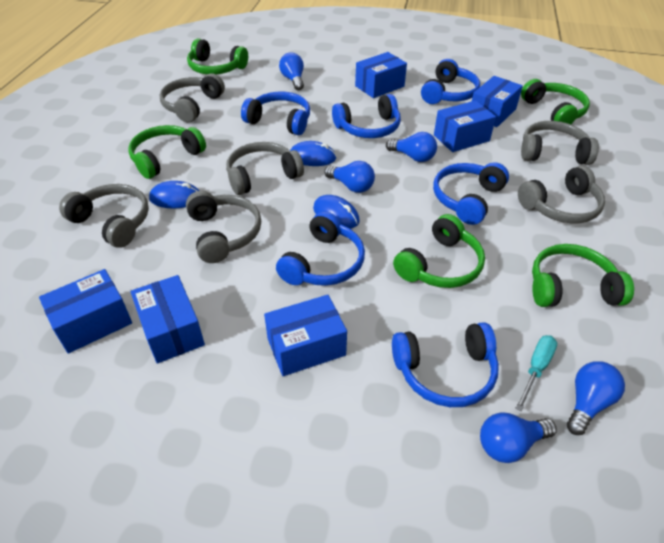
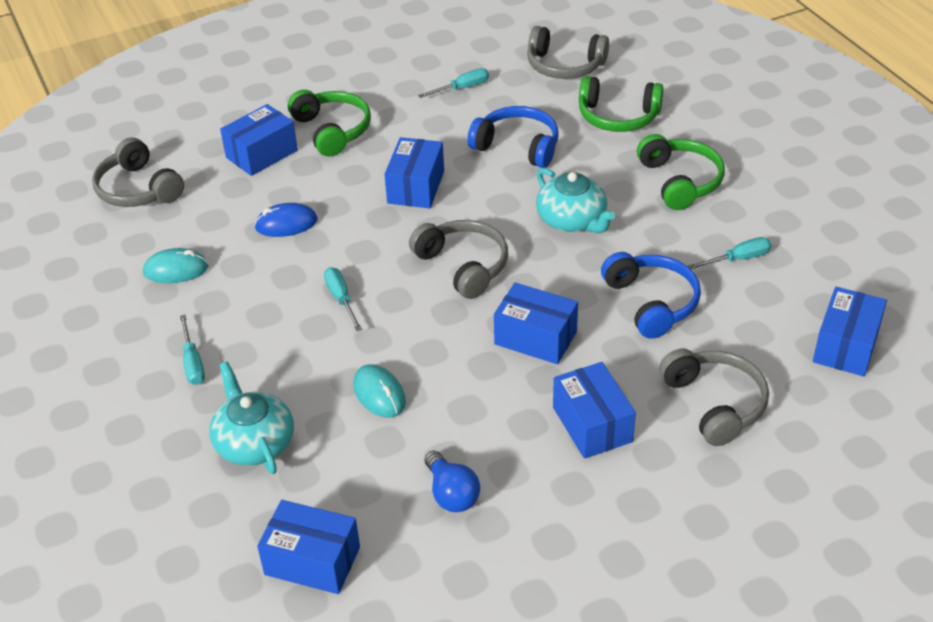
blue headphones: [241,92,310,135] [276,211,365,286] [332,94,401,138] [392,322,499,407] [421,59,480,104] [433,162,509,225] = 6 -> [467,106,558,168] [601,252,701,339] = 2
blue light bulb: [279,52,304,90] [324,161,375,193] [386,132,437,162] [480,413,557,463] [566,361,625,435] = 5 -> [425,451,480,512] = 1
blue mouse: [149,181,199,208] [290,141,337,166] [313,195,360,229] = 3 -> [254,203,318,237] = 1
green headphones: [128,125,206,179] [187,38,248,74] [393,214,485,288] [521,79,590,124] [532,244,634,307] = 5 -> [288,90,371,157] [579,76,664,132] [637,134,725,210] = 3
grey headphones: [59,184,149,248] [159,73,225,123] [186,191,261,263] [226,142,304,195] [518,166,605,223] [521,121,599,165] = 6 -> [92,137,184,207] [409,220,508,299] [527,26,609,79] [659,349,769,446] = 4
turquoise mouse: none = 0 -> [143,248,209,283] [353,364,406,417] = 2
turquoise screwdriver: [516,335,557,411] = 1 -> [180,315,205,385] [324,267,362,331] [418,68,489,98] [688,237,771,269] = 4
turquoise teapot: none = 0 -> [209,362,294,474] [536,168,615,233] = 2

